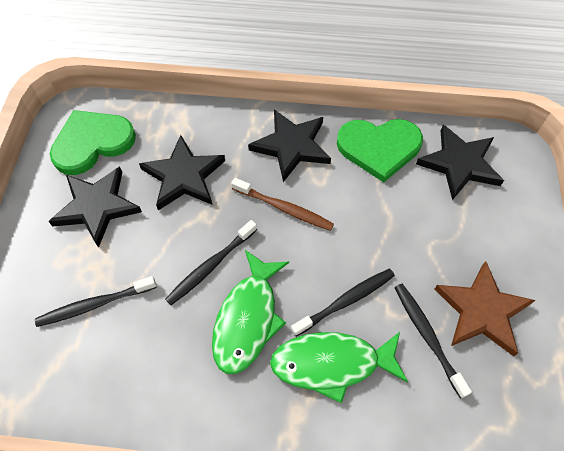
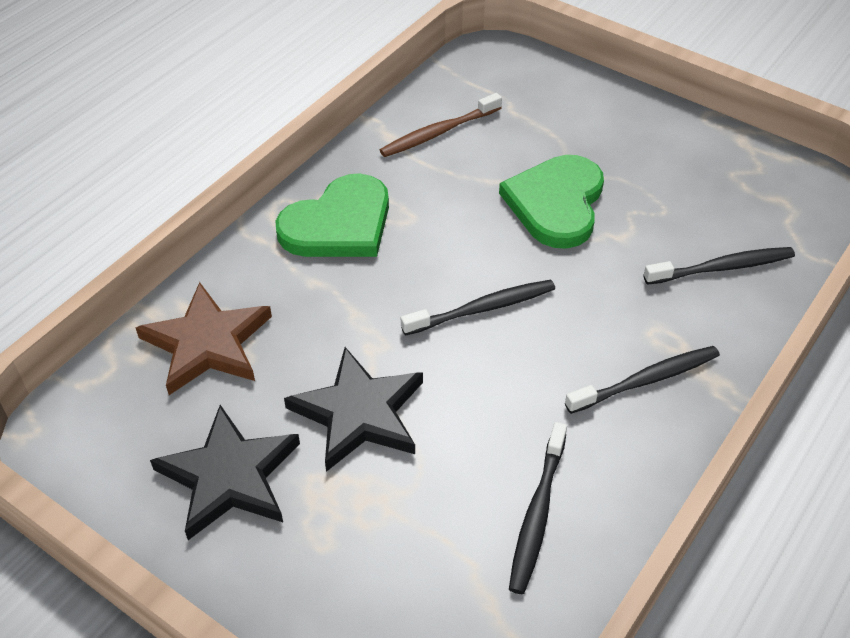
black star: [48,167,142,248] [139,135,225,210] [248,109,331,182] [416,125,504,200] = 4 -> [150,405,300,540] [284,347,423,472] = 2
green fish: [212,250,289,374] [270,332,408,404] = 2 -> none = 0

